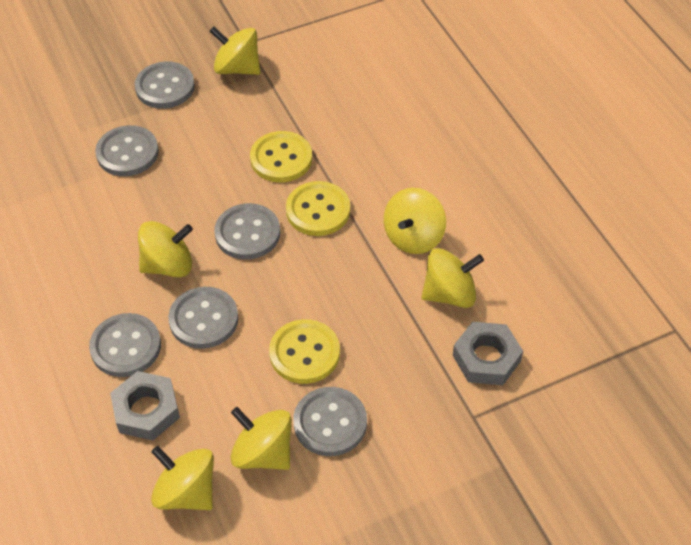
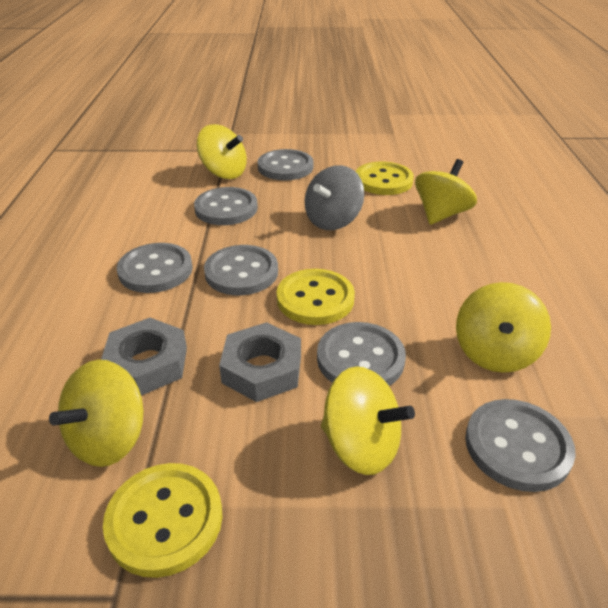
grey spinning top: none = 0 -> [305,165,364,230] = 1
yellow spinning top: [138,221,193,277] [151,446,214,510] [210,27,260,75] [231,407,292,470] [384,188,446,254] [422,248,484,308] = 6 -> [49,360,143,467] [197,124,247,179] [321,366,415,475] [415,159,477,225] [456,282,551,373] = 5

